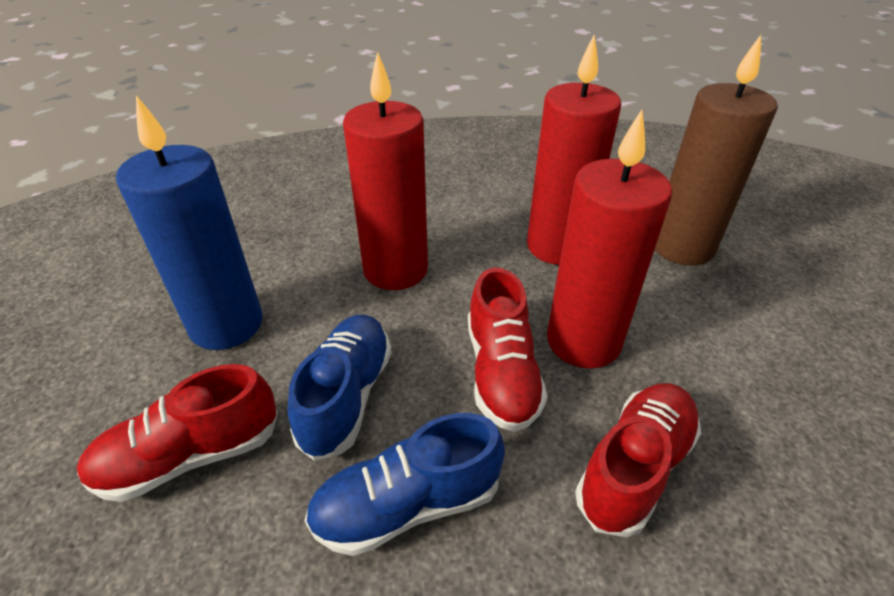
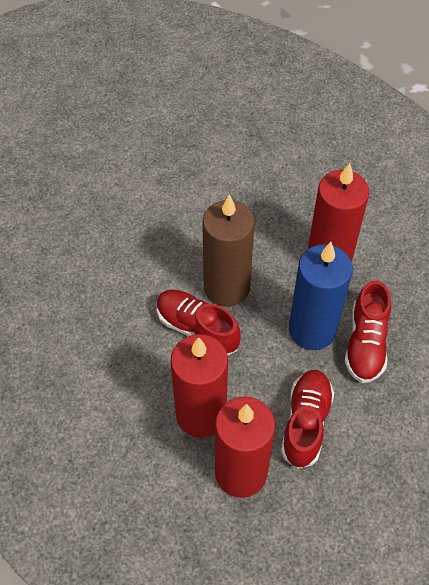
blue shoe: [288,314,392,461] [304,413,505,556] = 2 -> none = 0

